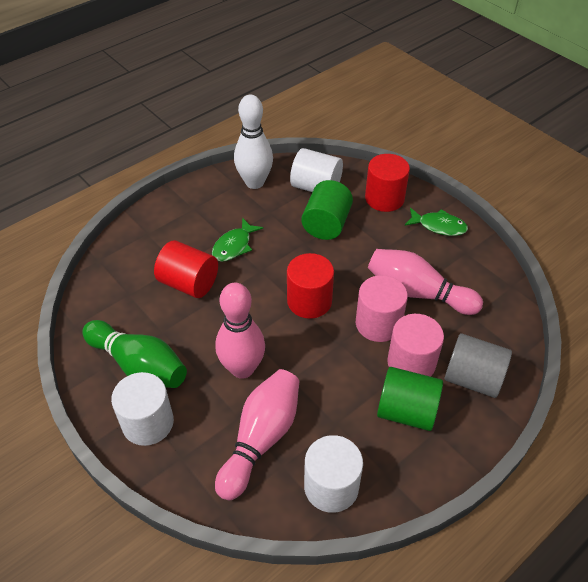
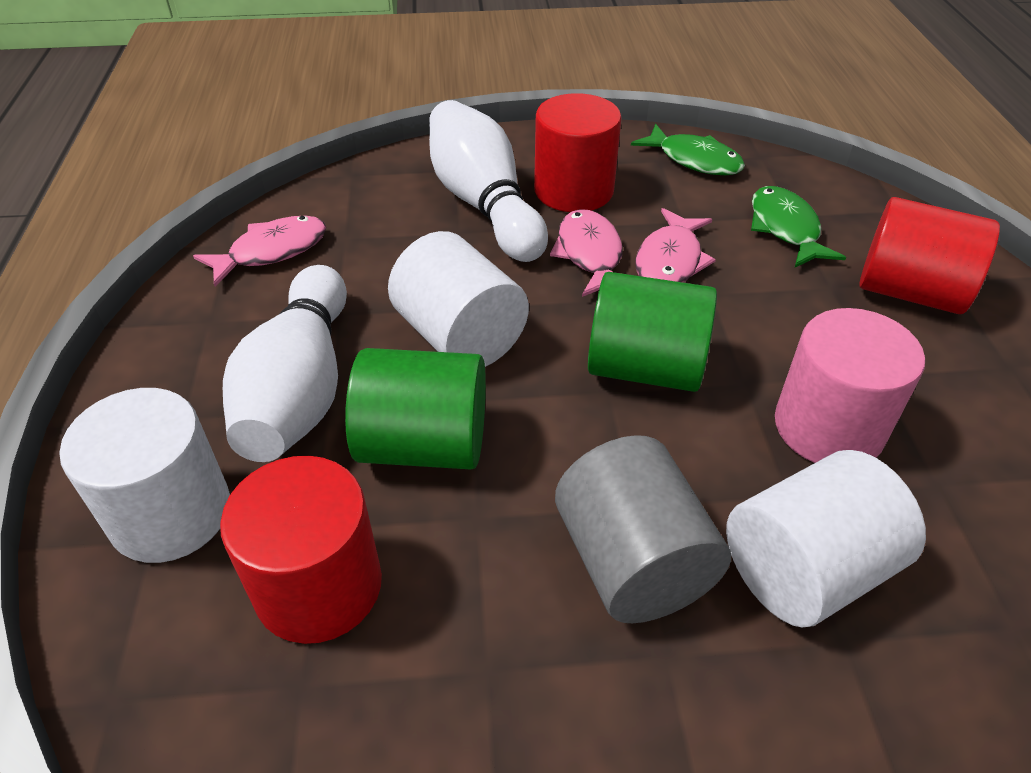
green bowling pin: [82,320,187,388] = 1 -> none = 0
pink bowling pin: [215,283,265,379] [215,369,299,500] [368,249,483,315] = 3 -> none = 0
pink cylinder: [356,275,408,342] [387,314,444,377] = 2 -> [775,308,925,463] = 1
pink fish: none = 0 -> [193,216,326,287] [550,209,623,297] [635,208,716,283] = 3
white bowling pin: [234,95,273,189] = 1 -> [223,265,347,462] [429,100,548,262] = 2

